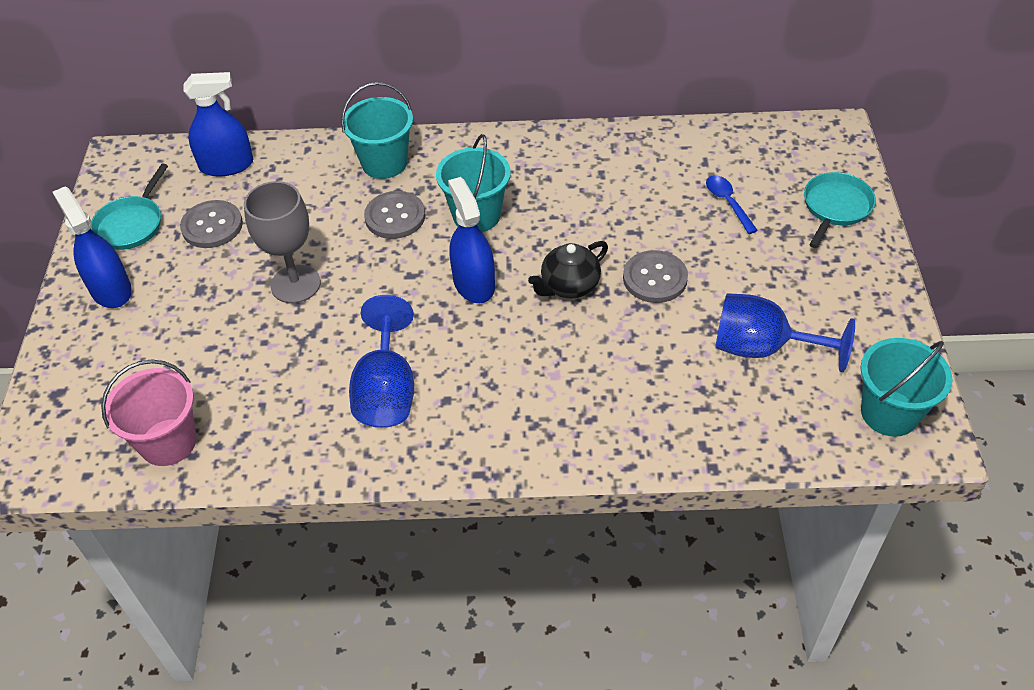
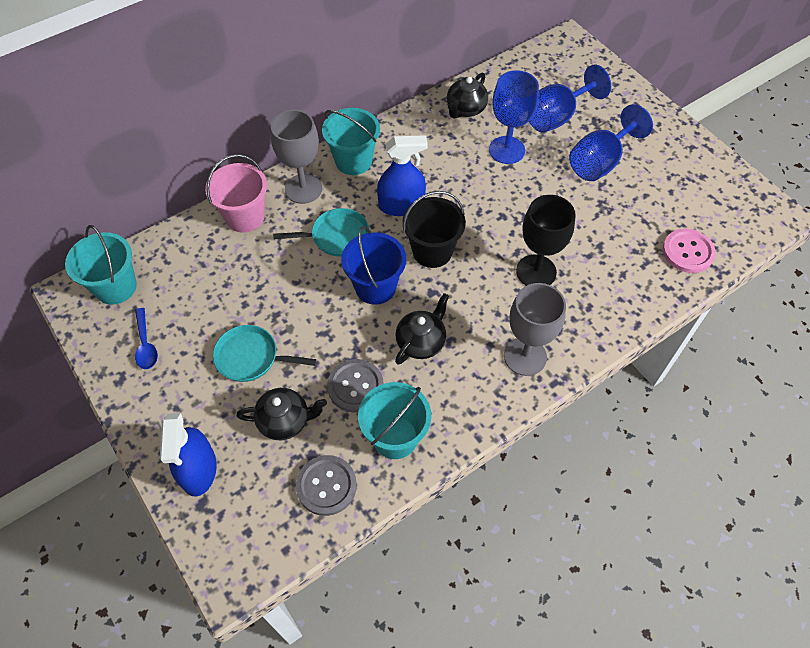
black bucket: none = 0 -> [403,191,466,268] = 1
black goblet: none = 0 -> [516,195,576,286] = 1
black teapot: [528,241,608,299] = 1 -> [236,388,327,440] [395,293,449,365] [447,73,488,119] = 3
blue bucket: none = 0 -> [341,226,406,305] = 1
blue goblet: [349,295,414,428] [715,293,855,372] = 2 -> [489,70,539,164] [529,64,611,133] [569,104,653,181] = 3
blue spray bottle: [53,187,132,308] [184,72,253,176] [448,177,495,303] = 3 -> [160,413,217,497] [377,135,428,216] = 2
grey button: [180,200,243,248] [364,191,425,239] [623,250,688,303] = 3 -> [296,455,357,516] [327,359,383,413] = 2
grey goblet: [244,181,321,303] = 1 -> [271,110,322,204] [504,283,566,376] = 2
pink button: none = 0 -> [663,229,716,273] = 1

